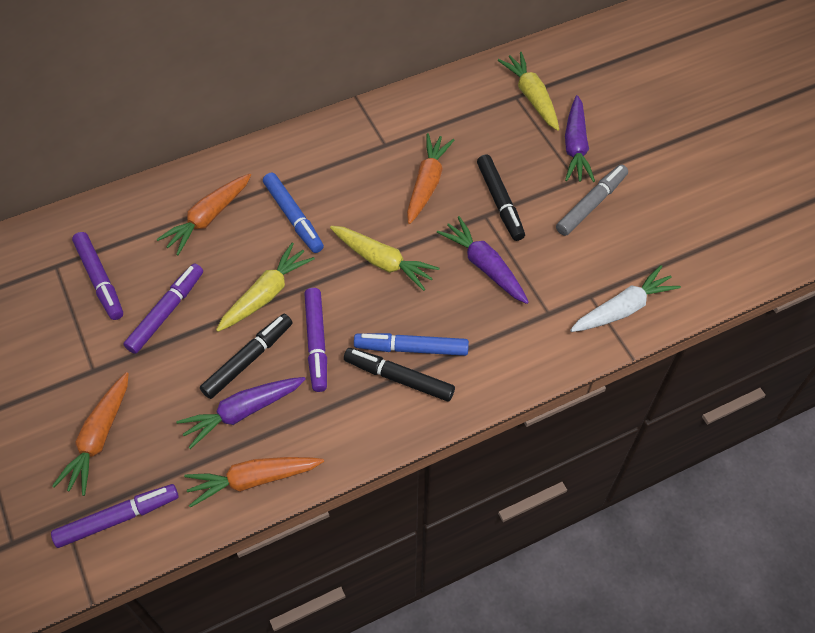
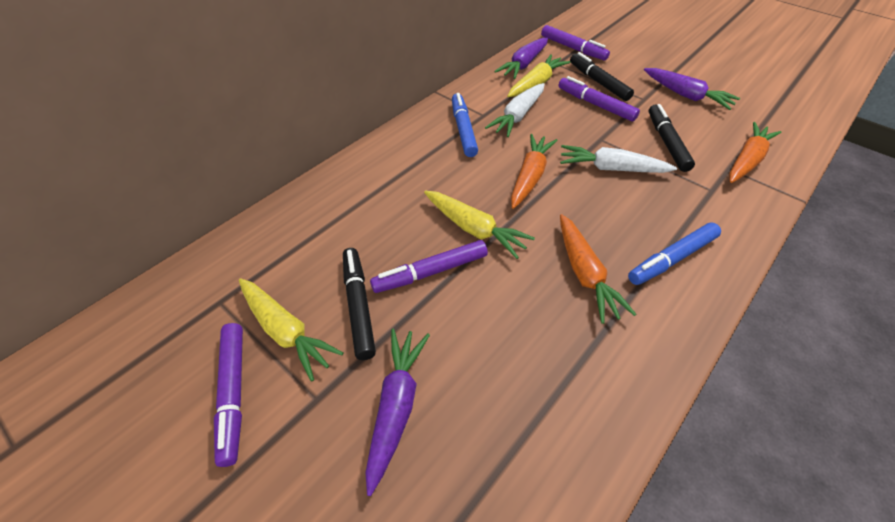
grey marker: [556,165,628,236] = 1 -> none = 0
orange carrot: [52,372,129,496] [156,173,251,255] [184,457,324,508] [407,133,454,224] = 4 -> [511,134,558,209] [560,214,636,324] [729,122,781,183] = 3
white carrot: [570,265,681,332] = 1 -> [485,83,545,137] [560,145,677,173] = 2

